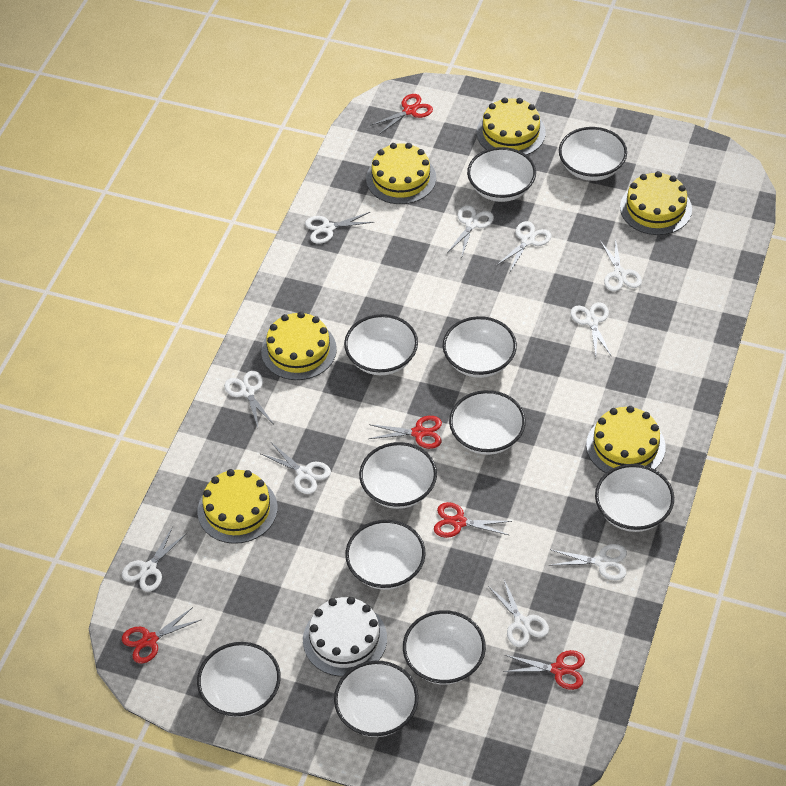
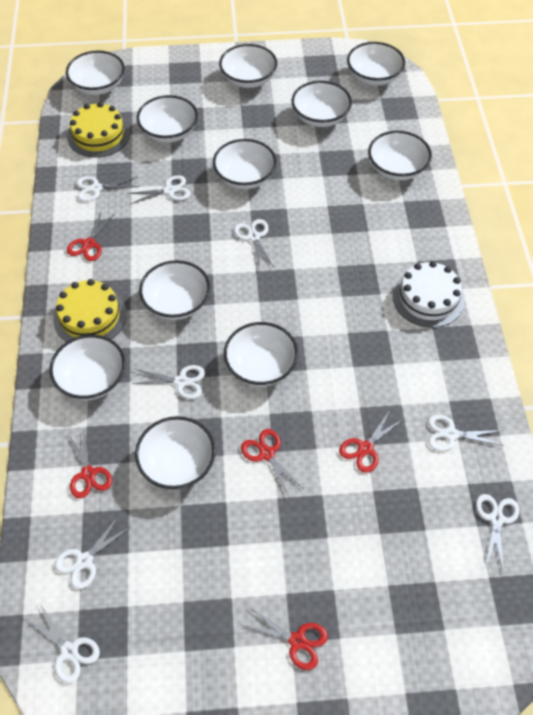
white scissors: [122,527,187,592] [224,371,273,427] [261,442,331,494] [305,212,374,244] [447,205,494,256] [488,578,549,647] [496,221,552,273] [550,544,627,581] [570,302,612,357] [600,237,642,292] = 10 -> [24,604,100,683] [55,516,132,589] [77,176,139,202] [126,175,191,205] [131,365,205,399] [234,219,274,270] [428,415,504,451] [476,494,519,573] = 8
yellow cake: [197,469,278,544] [261,311,337,380] [366,143,436,204] [477,97,546,155] [586,406,666,473] [620,171,692,235] = 6 -> [53,279,127,342] [67,102,130,158] = 2

